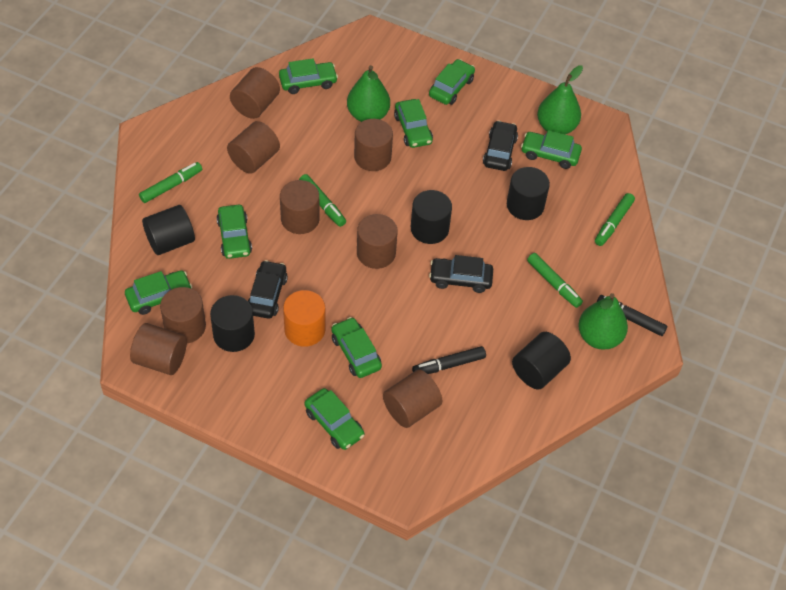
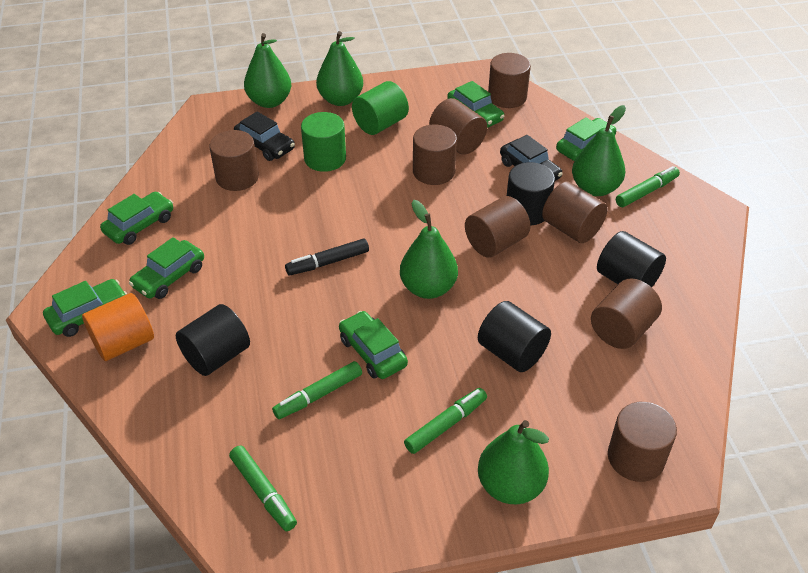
black car: [248,260,288,319] [429,255,493,293] [483,120,518,171] = 3 -> [234,112,295,161] [500,135,563,181] = 2
black cylinder: [142,205,195,255] [210,295,255,352] [411,190,452,244] [507,167,550,220] [512,332,571,389] = 5 -> [176,304,250,376] [478,301,551,372] [507,162,555,226] [597,231,666,287] = 4
black marker: [412,346,486,374] [597,295,667,336] = 2 -> [285,239,369,275] = 1
green car: [125,270,192,315] [216,205,252,259] [279,58,338,94] [304,388,364,450] [331,317,382,378] [394,99,433,148] [429,59,475,105] [521,130,582,169] = 8 -> [43,279,127,337] [100,192,173,245] [129,237,204,299] [339,311,408,379] [447,81,505,128] [556,117,616,161] = 6
green cylinder: none = 0 -> [301,112,346,172] [352,81,409,135] = 2
green pear: [347,65,390,122] [537,65,583,134] [578,293,628,350] = 3 -> [244,33,291,108] [316,31,363,106] [400,200,458,299] [478,420,549,504] [572,105,626,196] = 5

